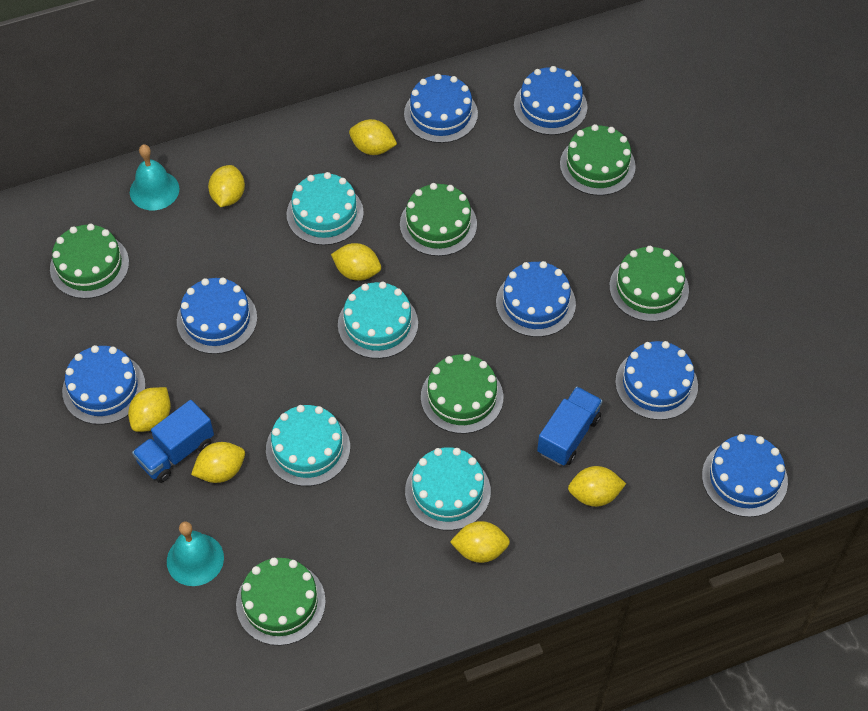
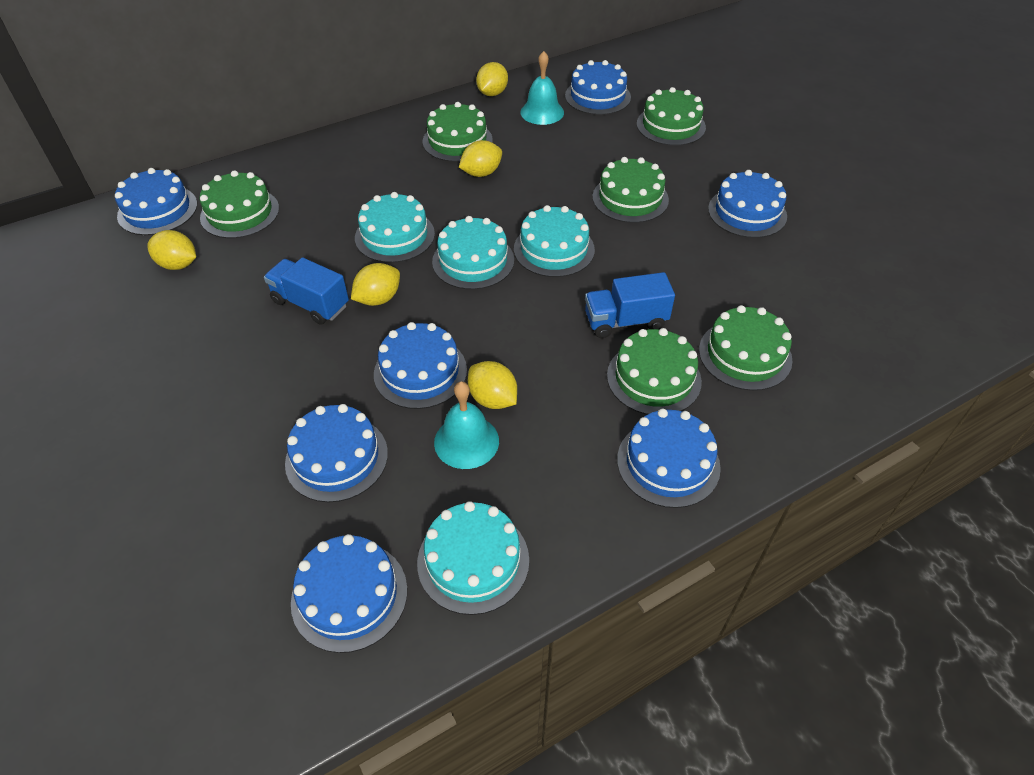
yellow lemon: [128,387,171,432] [191,442,245,483] [208,165,245,207] [331,243,381,281] [349,119,397,155] [450,521,510,563] [568,466,626,507] = 7 -> [147,230,196,270] [351,263,400,306] [459,140,502,177] [468,361,517,409] [476,62,508,96] = 5

